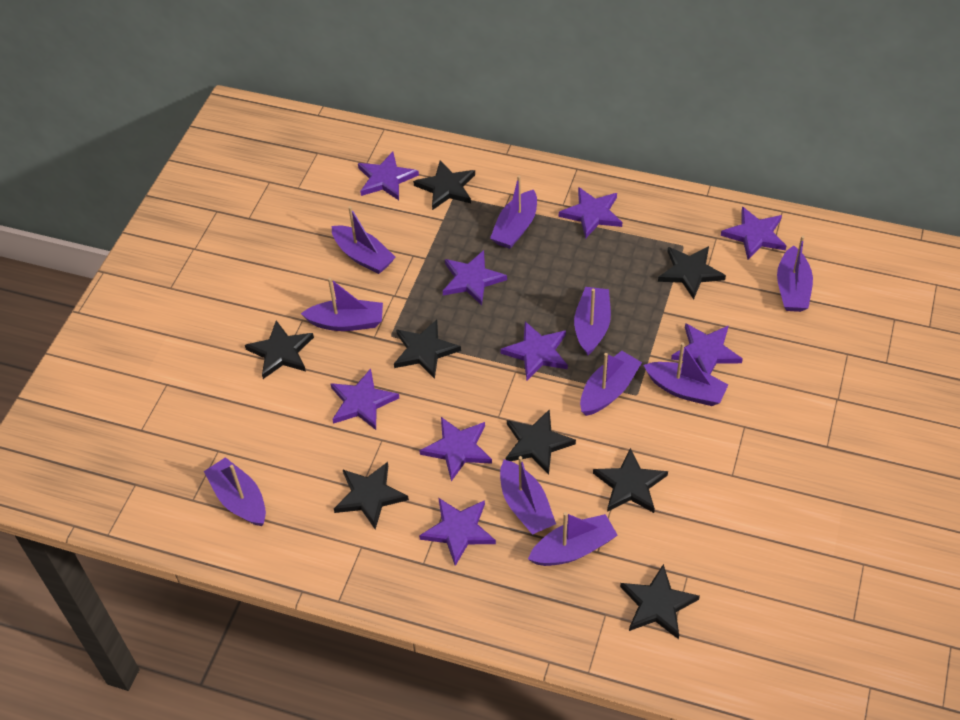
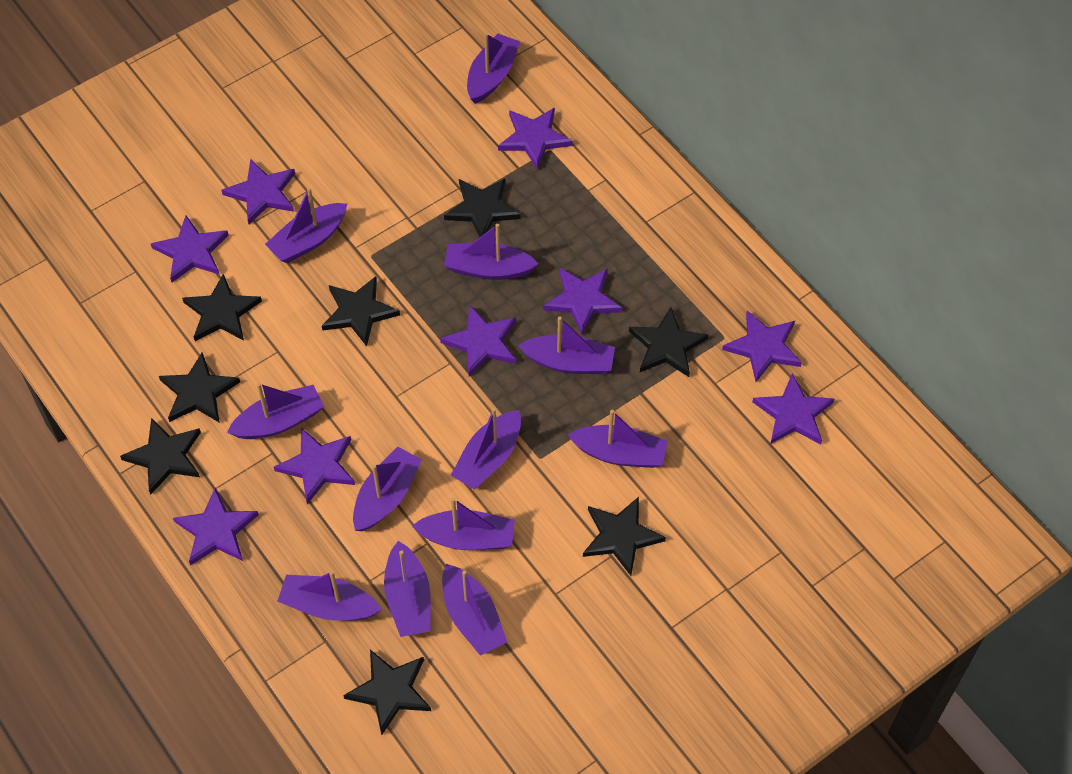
purple boat: [204,457,266,526] [301,278,383,331] [332,206,396,274] [490,175,537,249] [500,456,556,535] [528,512,618,566] [574,287,611,356] [580,351,642,416] [644,343,729,406] [777,236,813,312] = 10 -> [227,383,324,439] [265,188,347,263] [277,571,381,621] [353,447,422,531] [384,541,431,637] [412,498,514,550] [442,564,507,656] [444,224,539,280] [451,408,521,490] [467,33,520,104] [518,316,615,374] [568,410,668,468] = 12

